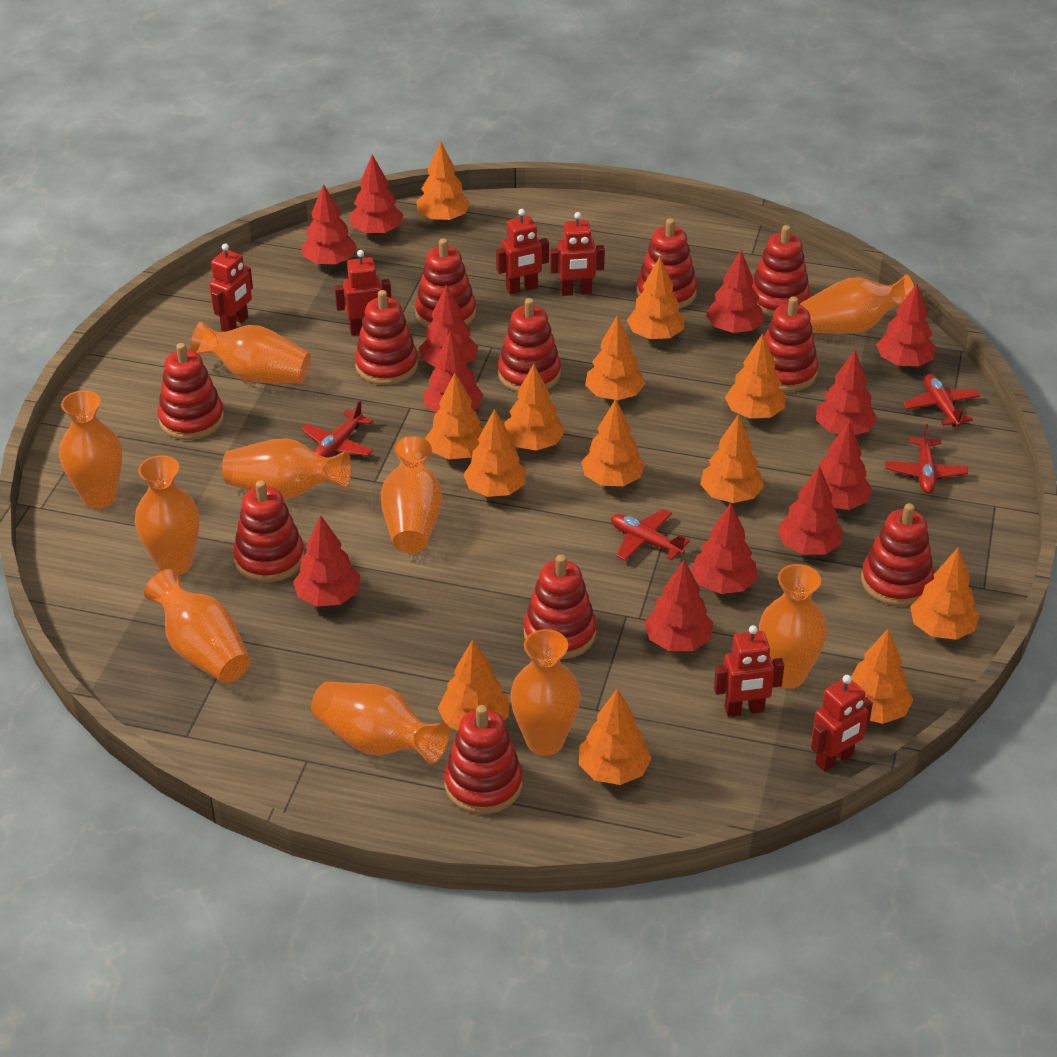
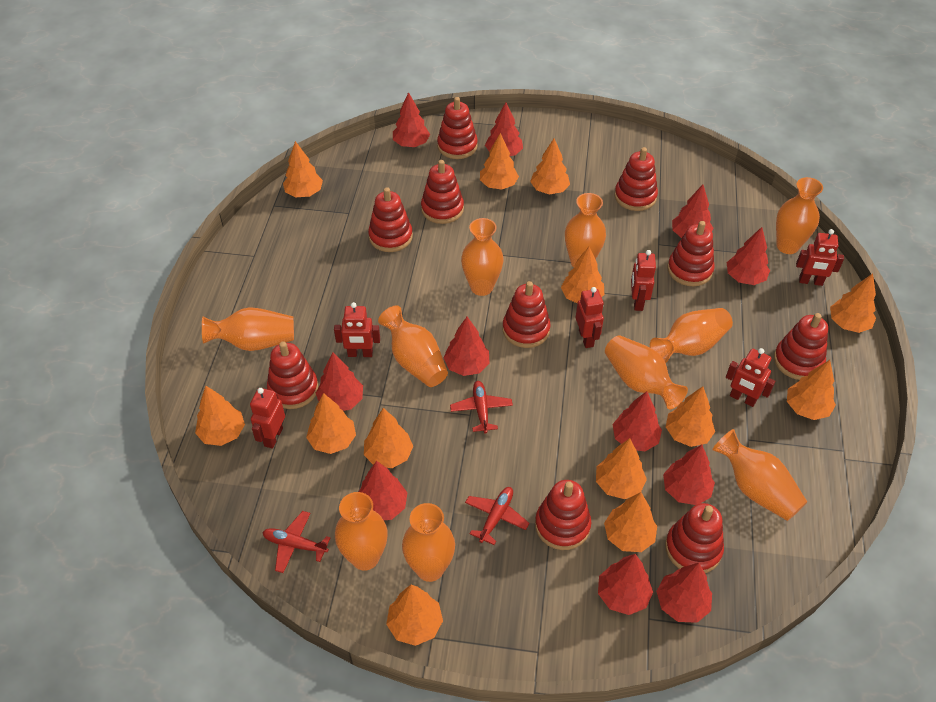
red plane: [301,400,373,458] [611,509,690,561] [885,424,968,494] [903,374,980,427] = 4 -> [262,511,330,573] [450,381,513,434] [465,487,529,545] = 3
red stacking toy: [158,343,224,440] [233,480,304,583] [355,290,418,385] [415,239,476,328] [444,705,523,814] [498,298,561,392] [523,555,597,659] [637,218,697,310] [751,225,810,317] [764,296,819,392] [861,503,934,606] = 11 -> [267,341,318,409] [368,187,413,252] [421,160,464,224] [437,97,478,159] [502,281,551,348] [535,480,591,550] [614,147,658,211] [665,503,724,573] [668,221,715,286] [774,313,828,380] = 10
red tree: [293,515,361,607] [301,184,357,266] [349,155,403,235] [419,285,478,367] [423,331,483,413] [644,560,713,651] [691,503,758,594] [706,251,764,333] [777,466,843,555] [816,350,877,435] [819,422,872,510] [876,283,936,367] = 12 -> [316,353,363,411] [359,461,408,520] [393,92,430,147] [444,317,490,376] [485,102,523,156] [598,554,653,615] [613,391,662,451] [656,563,712,623] [663,445,715,505] [672,185,714,238] [727,227,770,285] = 11

